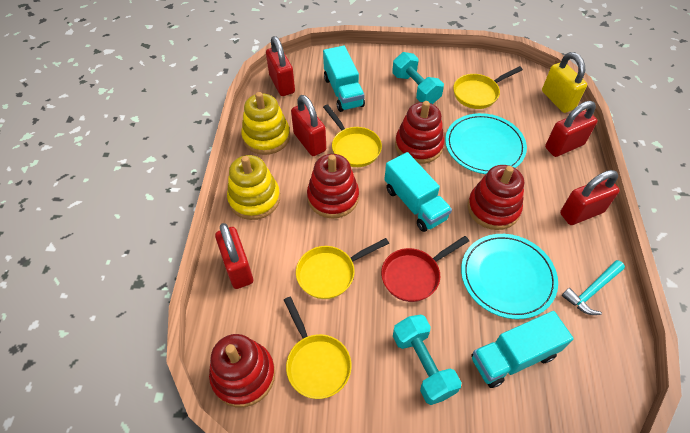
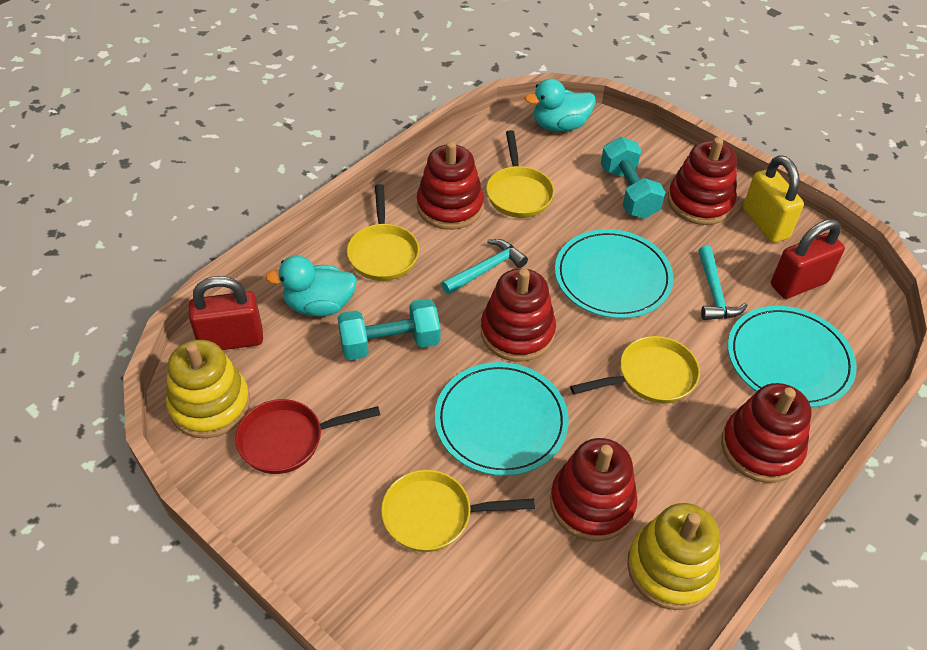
red padlock: [215,223,253,289] [266,36,295,96] [291,95,326,156] [545,101,598,157] [560,170,620,225] = 5 -> [189,276,263,350] [771,219,845,299] = 2
red stacking toy: [209,334,275,407] [307,154,359,219] [395,101,444,164] [468,165,524,230] = 4 -> [417,141,484,230] [481,268,556,362] [550,438,638,542] [668,137,737,225] [721,383,812,483] = 5
turquoise duck: none = 0 -> [265,256,357,316] [525,78,595,132] = 2
turquoise hammer: [562,260,625,315] = 1 -> [441,239,528,294] [698,246,748,320] = 2
turquoise plate: [445,113,527,174] [461,234,558,319] = 2 -> [435,362,569,476] [555,229,674,318] [728,306,857,408] = 3
turquoise truck: [323,46,365,112] [384,152,452,232] [471,311,574,388] = 3 -> none = 0

